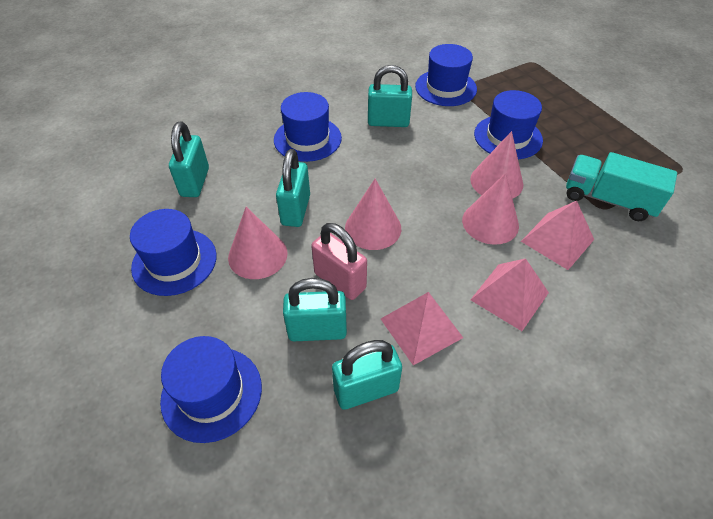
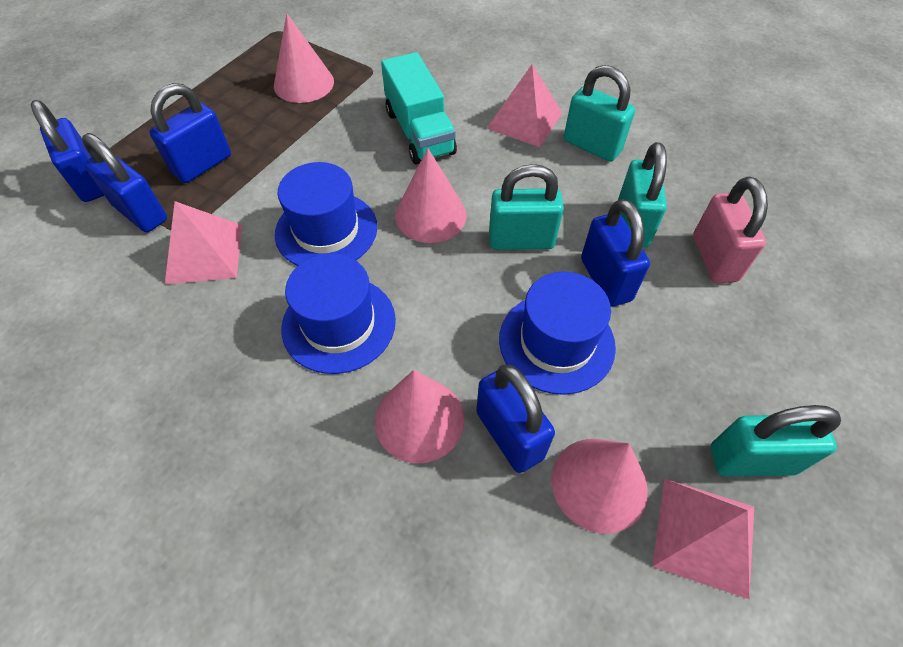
blue hat: [130,209,217,296] [160,336,262,443] [274,92,342,162] [415,44,477,106] [474,90,543,159] = 5 -> [275,162,377,266] [281,253,396,374] [499,272,616,395] = 3
blue padlock: none = 0 -> [31,100,104,202] [82,133,167,232] [150,83,231,183] [476,364,555,473] [581,199,650,307] = 5
turquoise padlock: [169,122,209,197] [276,149,310,227] [283,278,347,341] [332,340,402,410] [368,65,412,127] = 5 -> [489,164,564,250] [564,65,635,162] [618,142,667,248] [711,405,841,477] = 4

